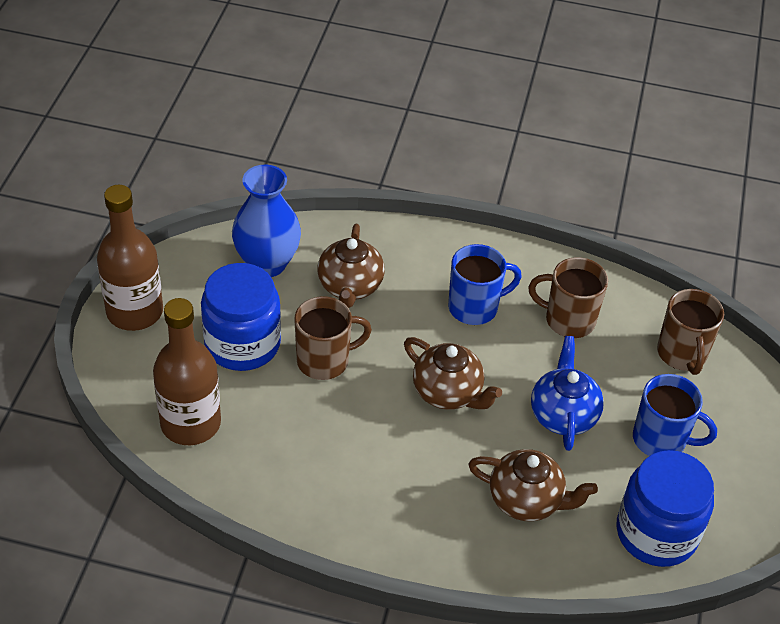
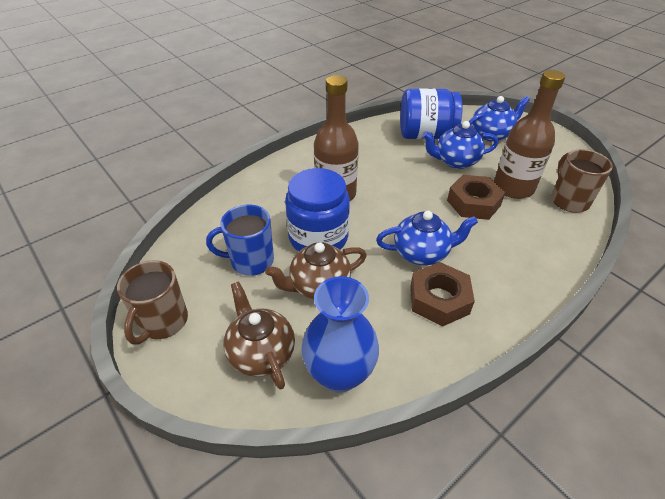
blue mug: [448,244,522,325] [633,374,717,456] = 2 -> [206,205,274,276] = 1
blue teapot: [531,336,604,451] = 1 -> [376,211,478,265] [422,121,498,169] [468,96,530,142] = 3
brown mug: [294,296,372,380] [528,257,608,338] [657,289,724,375] = 3 -> [117,260,188,345] [551,149,613,213] = 2
brown nut: none = 0 -> [411,262,475,327] [447,175,505,220] = 2
brown teapot: [318,224,385,308] [404,337,502,410] [468,449,598,521] = 3 -> [224,281,295,389] [265,242,367,300] = 2

